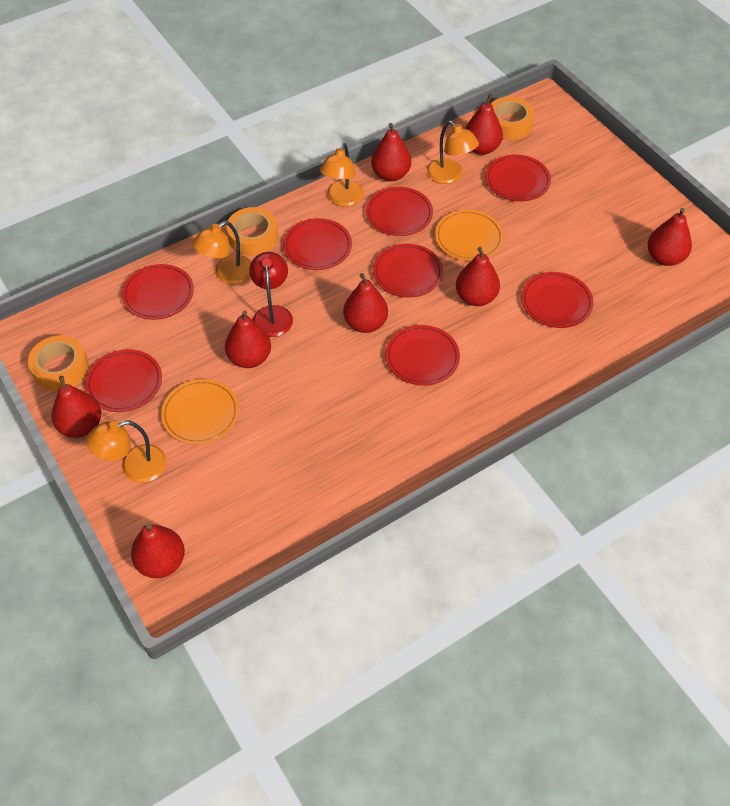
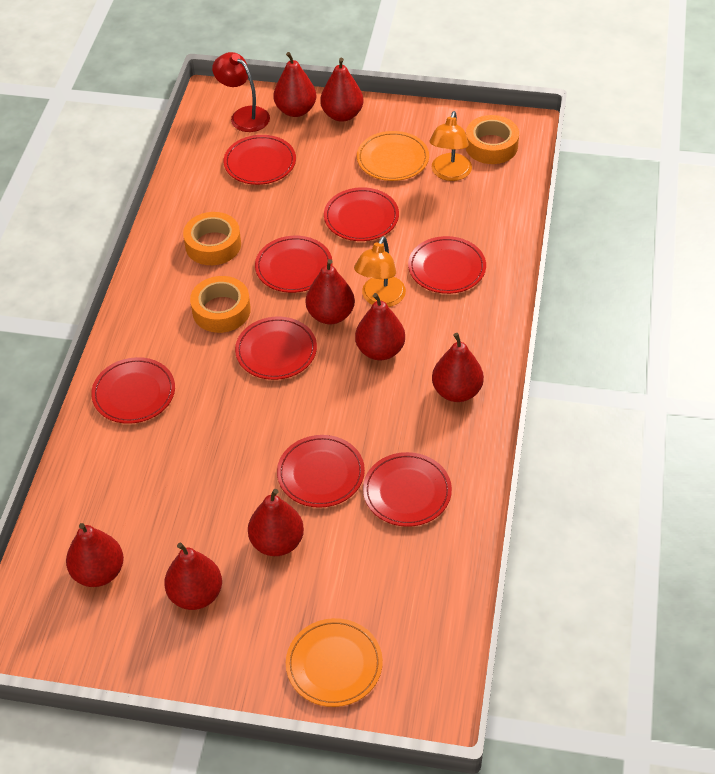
orange lamp: [86,420,167,483] [192,221,252,285] [320,143,364,207] [427,121,479,184] = 4 -> [354,236,406,307] [429,111,472,181] = 2

